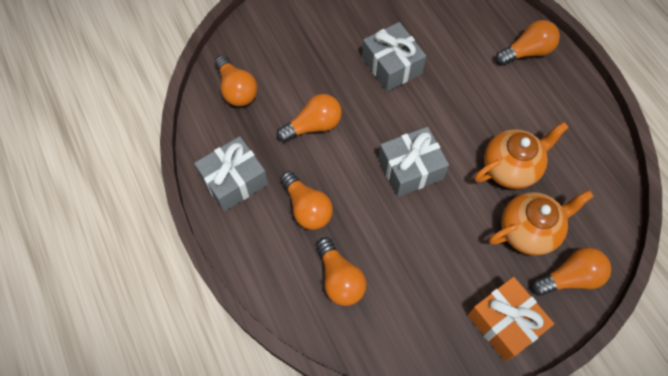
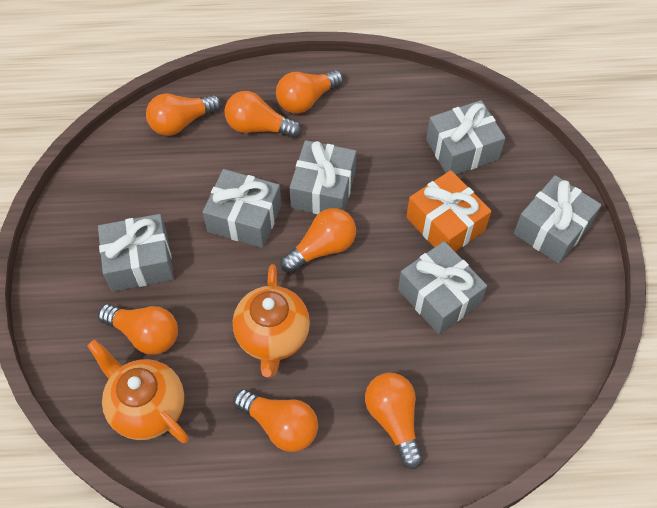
grey gift: [194,136,268,212] [362,22,426,91] [378,127,449,197] = 3 -> [98,214,174,292] [203,169,282,248] [290,140,356,214] [398,241,487,334] [426,100,506,174] [514,175,602,264] = 6
orange light bulb: [215,56,258,106] [276,94,342,142] [280,171,333,230] [317,237,367,306] [496,20,560,65] [532,247,611,296] = 6 -> [98,304,178,355] [146,94,222,136] [224,91,302,138] [234,389,318,452] [276,70,343,113] [280,208,356,273] [365,373,422,469] = 7

